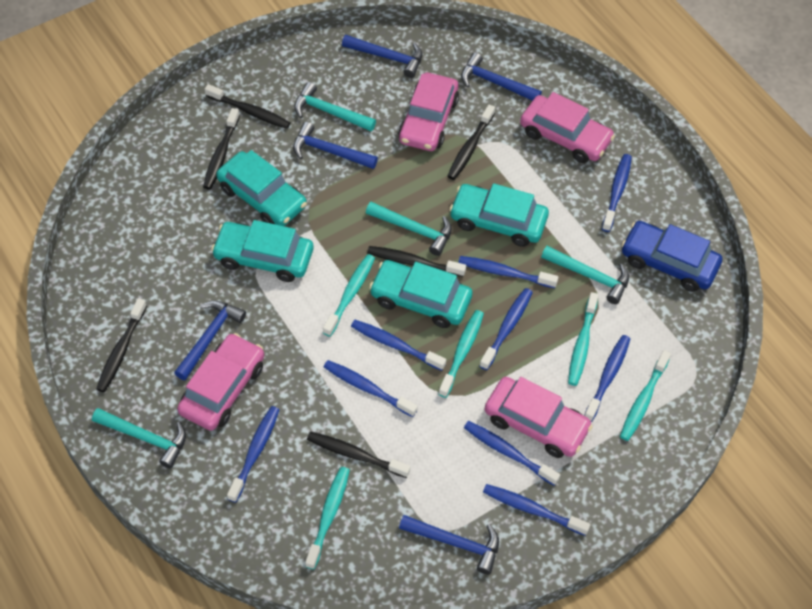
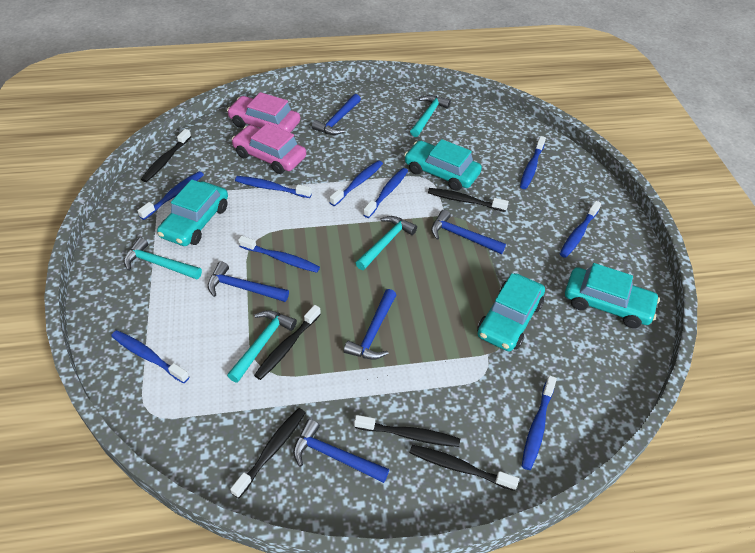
blue car: [621,221,722,292] = 1 -> none = 0
pink car: [177,333,264,431] [398,73,459,151] [485,377,593,458] [520,92,615,163] = 4 -> [227,92,300,133] [232,123,306,174] = 2
turquoise toothbrush: [305,467,350,570] [323,254,375,337] [438,310,484,398] [568,292,599,386] [620,350,671,441] = 5 -> none = 0

